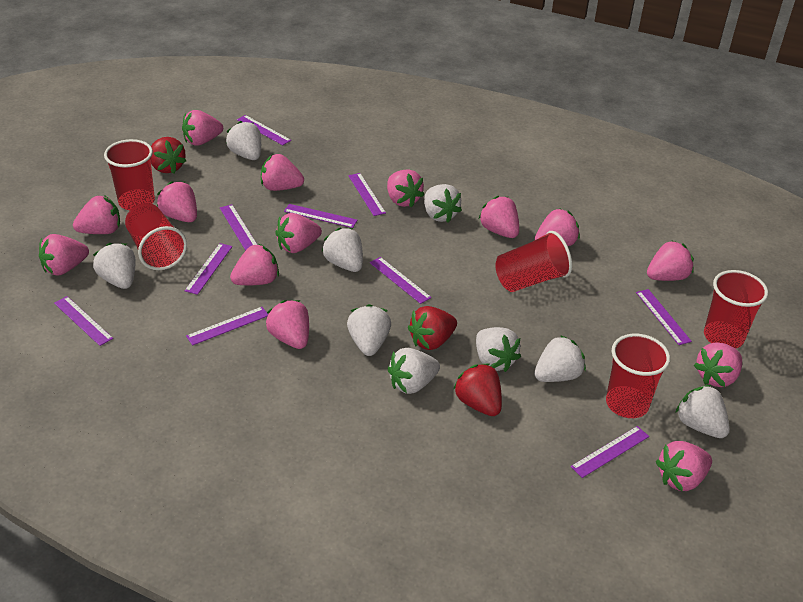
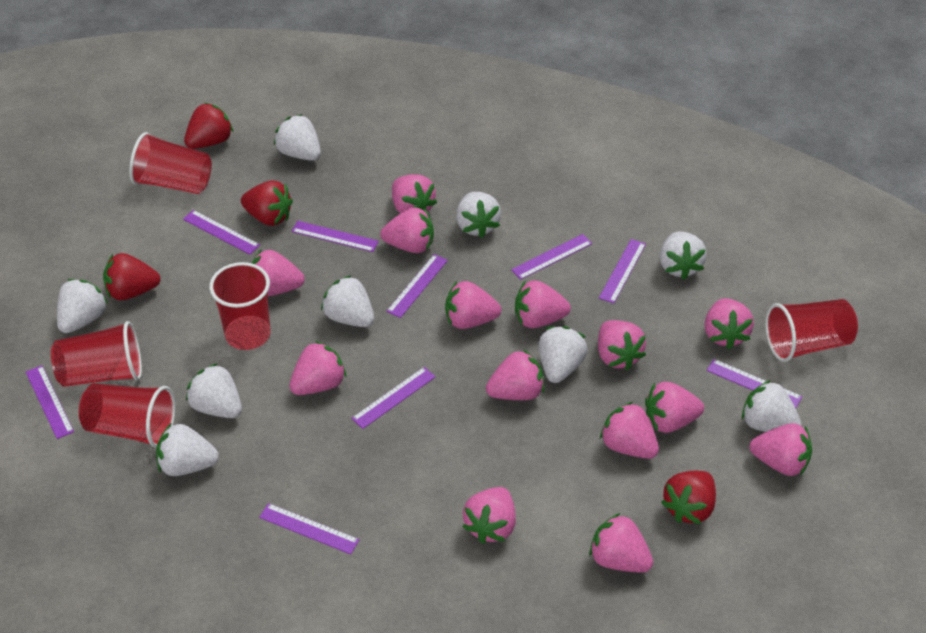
purple ruler: [54,296,113,346] [185,243,232,295] [186,307,268,346] [220,204,257,251] [237,115,291,145] [284,204,357,228] [348,173,386,216] [370,257,432,304] [571,426,649,478] [636,289,692,345] = 10 -> [26,365,74,439] [183,210,260,254] [259,503,360,554] [291,221,379,252] [351,367,436,429] [386,254,448,318] [511,234,592,280] [599,239,646,303] [707,359,802,408] = 9
red strawberry: [151,137,186,174] [408,306,457,350] [453,364,502,416] = 3 -> [103,253,161,300] [184,103,233,149] [241,180,293,226] [661,471,716,524] = 4

